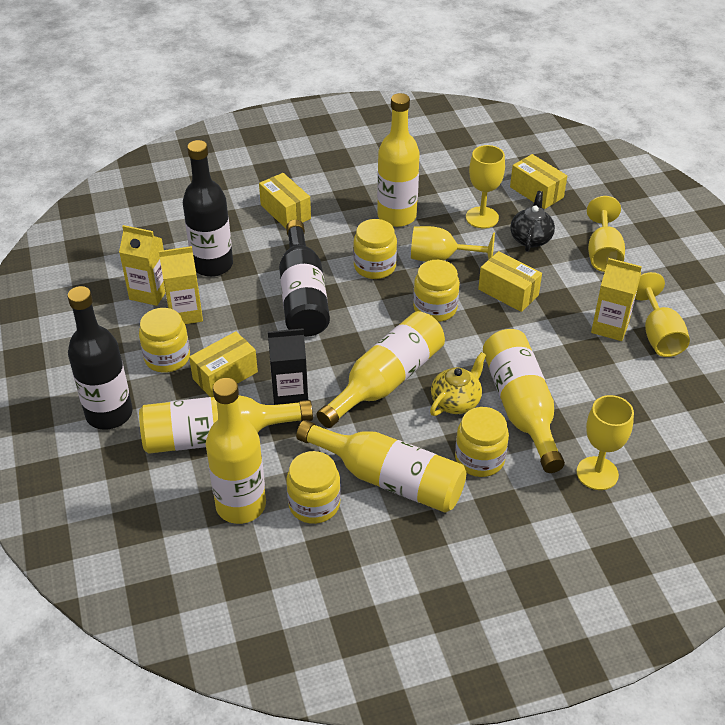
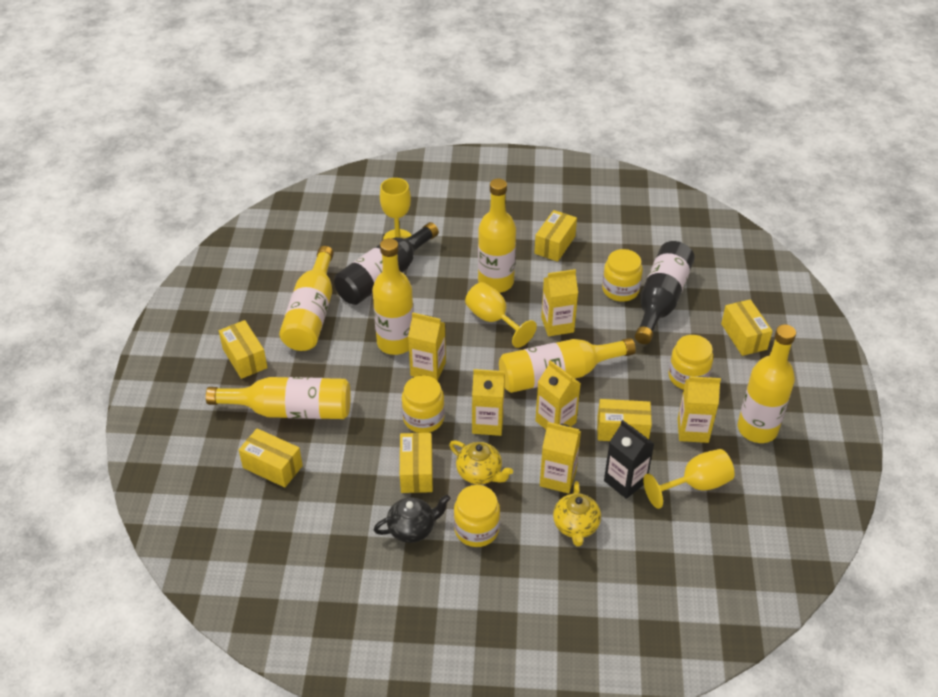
black bottle: [67,286,133,430] [183,140,233,277] [279,220,330,337] = 3 -> [334,222,439,305] [635,241,695,344] = 2
yellow box: [189,331,258,397] [259,173,311,228] [478,251,542,312] [510,154,567,209] = 4 -> [219,320,268,379] [239,428,303,488] [400,433,433,493] [534,210,577,262] [597,399,652,441] [721,299,773,356] = 6
yellow carton: [119,225,165,306] [159,246,203,324] [591,258,642,341] = 3 -> [408,312,446,381] [472,369,505,436] [535,360,581,429] [540,422,581,494] [541,269,578,336] [678,376,721,443] = 6
yellow goblet: [411,226,495,262] [466,145,505,228] [577,395,634,490] [587,196,625,272] [635,272,690,357] = 5 -> [380,178,412,240] [465,282,537,348] [643,449,735,509] = 3
yellow jar: [139,308,190,373] [286,451,341,524] [353,219,397,279] [413,260,460,322] [455,407,509,477] = 5 -> [402,375,445,433] [454,485,500,547] [602,249,643,302] [669,335,713,390] = 4
yellow teapot: [430,352,486,416] = 1 -> [449,440,513,485] [553,481,601,547] = 2

